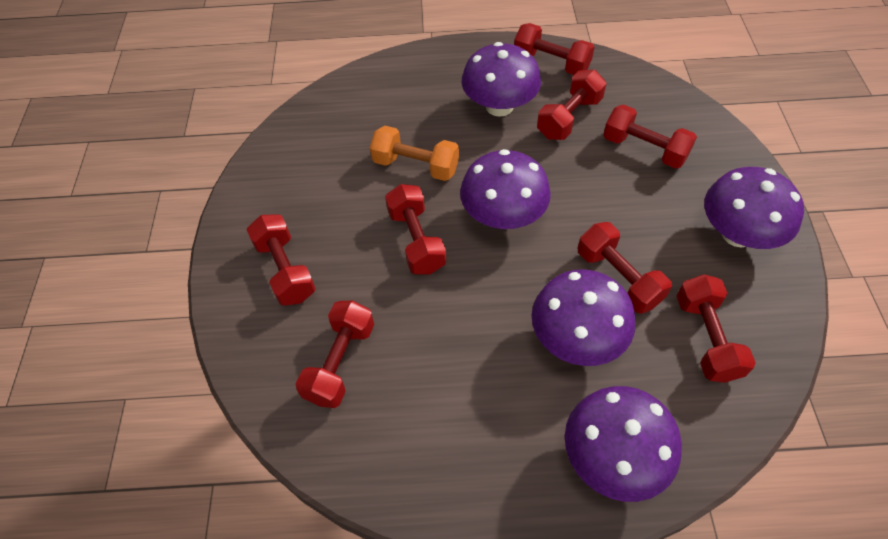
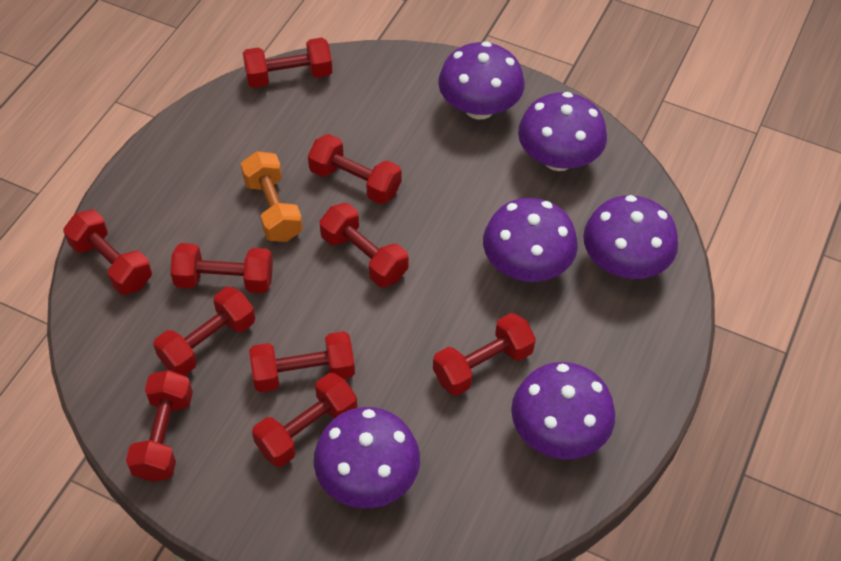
purple mushroom: [460,149,551,229] [462,42,541,117] [532,269,635,366] [565,386,682,502] [704,167,804,249] = 5 -> [314,407,420,508] [438,41,524,119] [483,198,578,282] [511,362,615,459] [518,92,607,171] [583,195,678,279] = 6
red dumbbell: [246,214,316,306] [296,301,374,408] [385,184,446,274] [514,23,595,75] [537,70,607,140] [578,222,672,314] [603,104,697,169] [676,274,756,383] = 8 -> [63,210,152,295] [126,370,193,482] [153,287,255,376] [170,243,273,293] [243,38,332,88] [249,331,355,392] [252,373,357,467] [308,134,402,204] [319,203,409,287] [433,313,536,396] = 10

